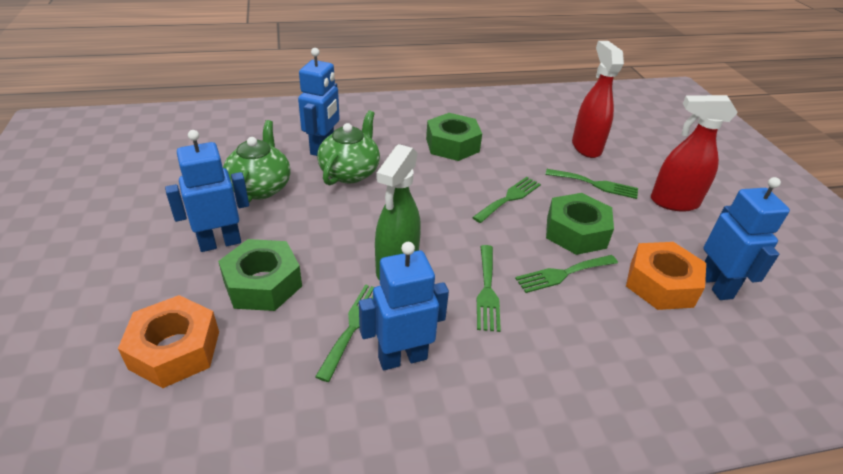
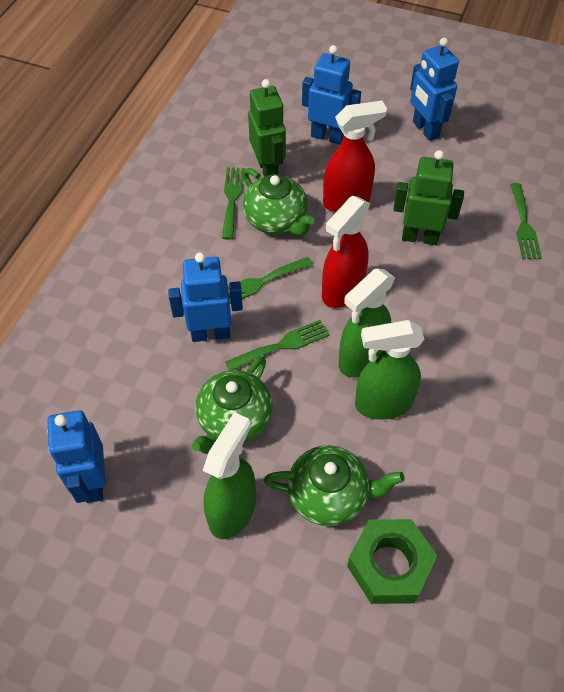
green fork: [315,284,374,382] [472,177,541,223] [477,245,501,332] [515,255,618,293] [545,169,638,199] = 5 -> [222,167,244,240] [225,320,329,370] [228,257,313,304] [510,183,542,259] = 4
green nut: [218,239,302,311] [426,113,482,161] [546,193,614,255] = 3 -> [347,519,437,604] = 1
green robot: none = 0 -> [248,79,286,177] [393,150,464,245] = 2
green spray bottle: [375,144,421,281] = 1 -> [203,412,256,539] [339,268,395,377] [355,320,425,420] = 3
green teapot: [223,120,291,203] [317,110,380,185] = 2 -> [192,356,273,454] [243,168,315,236] [264,445,404,526] = 3
orange nut: [118,295,219,388] [626,242,706,310] = 2 -> none = 0

